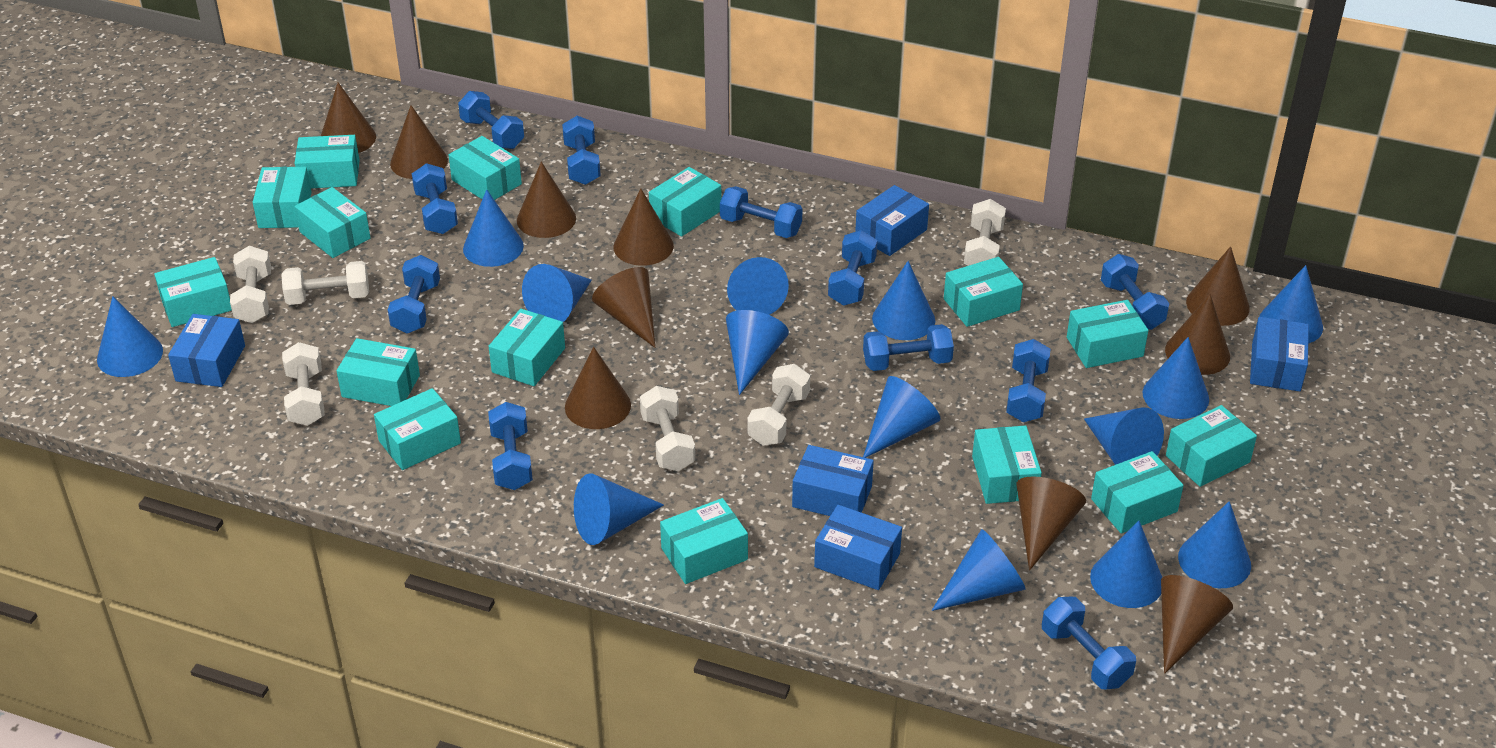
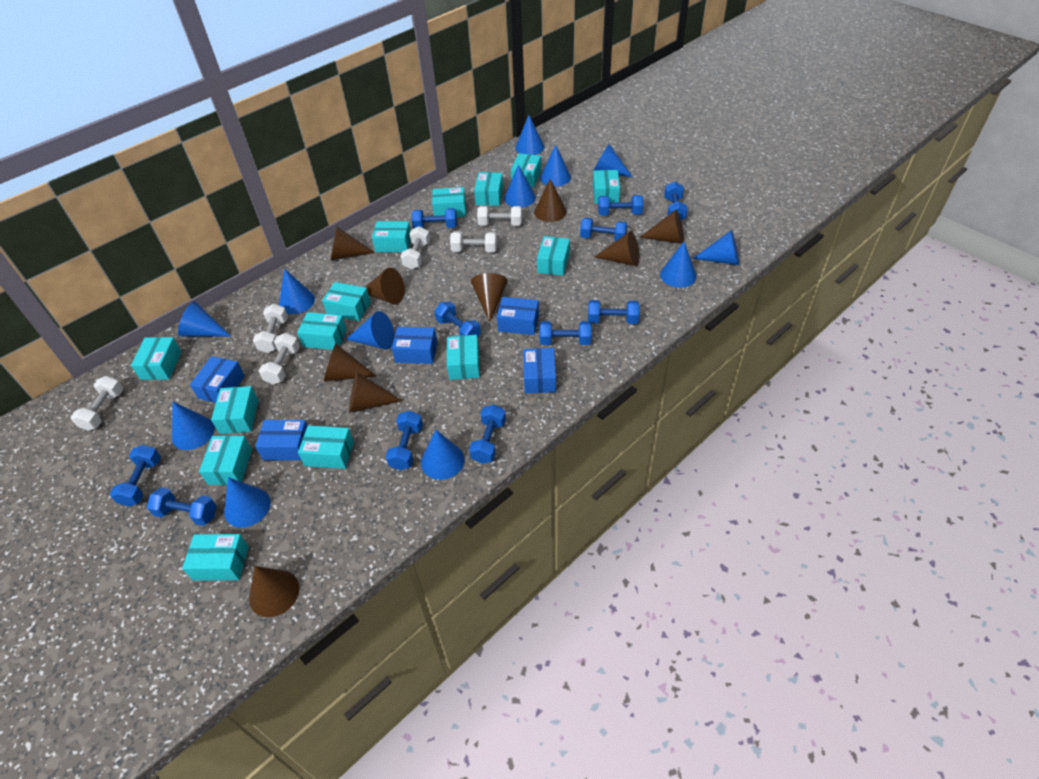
blue cone: [97,296,163,377] [463,189,524,267] [522,264,592,322] [574,474,664,545] [726,310,789,395] [727,257,789,315] [863,376,940,458] [872,261,935,340] [931,529,1026,611] [1084,407,1164,465] [1090,521,1163,608] [1143,337,1209,419] [1178,501,1251,588] [1259,265,1323,344] = 14 -> [172,401,215,450] [178,302,232,337] [224,477,271,528] [279,269,315,314] [346,311,394,349] [421,430,465,480] [504,164,536,207] [515,115,545,155] [540,144,571,187] [593,144,632,177] [660,242,697,288] [692,230,739,265] = 12
brown cone: [321,83,376,153] [390,105,448,179] [517,162,576,238] [565,347,631,429] [592,267,655,348] [614,189,674,266] [1017,477,1086,570] [1161,575,1233,674] [1165,294,1230,375] [1186,246,1250,326] = 10 -> [249,566,299,617] [324,343,377,382] [331,227,375,260] [349,372,403,413] [365,268,404,304] [471,273,508,322] [534,179,567,222] [595,231,639,266] [639,210,684,244] = 9
turquoise box: [154,257,232,327] [253,167,312,228] [294,187,370,258] [295,135,360,188] [336,338,420,406] [374,388,461,470] [449,136,522,200] [489,309,565,386] [649,167,721,237] [660,498,748,584] [944,257,1023,327] [972,425,1042,504] [1067,300,1149,368] [1091,451,1184,534] [1166,405,1257,487] = 15 -> [131,337,182,380] [182,534,249,581] [199,436,252,485] [211,386,259,434] [297,312,347,350] [298,425,354,469] [322,282,371,321] [372,221,411,252] [432,187,466,217] [447,335,480,380] [474,172,503,206] [511,153,541,187] [537,236,570,276] [593,170,620,204] = 14

